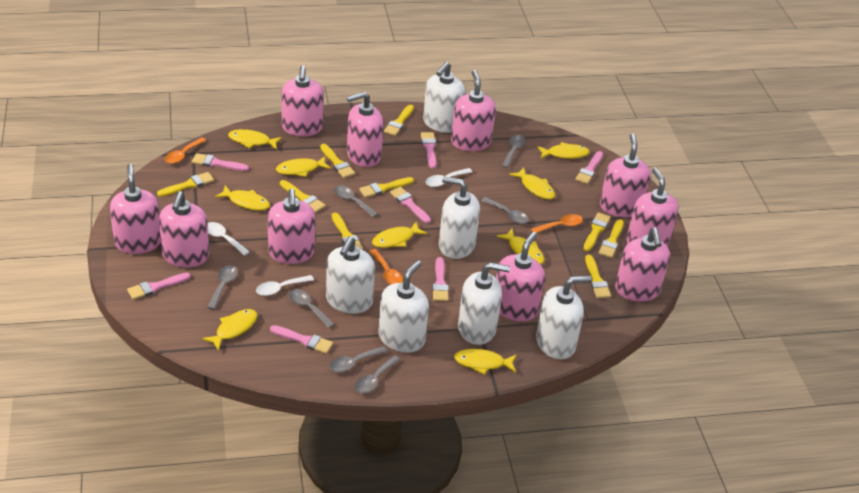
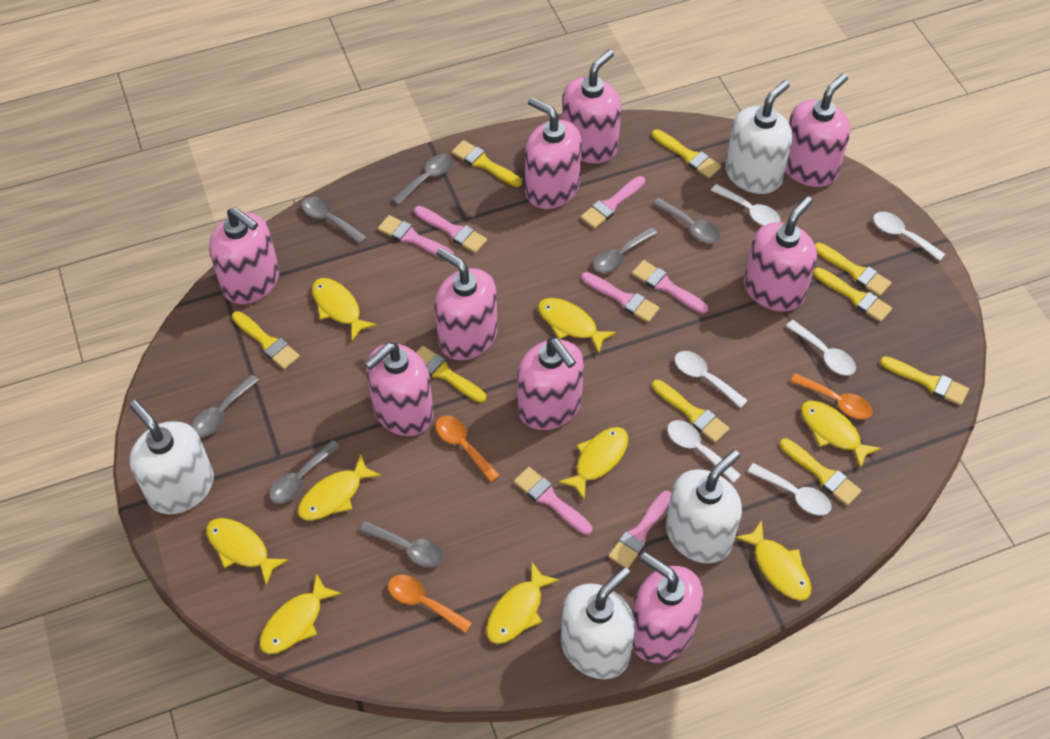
pink soap dispenser: [110,164,161,254] [159,191,209,268] [268,189,315,264] [281,65,324,136] [347,92,384,167] [451,70,496,151] [496,232,545,322] [600,134,651,218] [615,228,670,302] [626,168,678,246] = 10 -> [209,207,279,304] [364,343,434,436] [435,248,498,360] [517,338,584,430] [525,97,582,209] [562,50,621,164] [632,552,703,663] [744,196,817,312] [785,73,851,187] = 9
white soap dispenser: [326,236,375,314] [378,260,429,353] [423,62,465,133] [439,177,480,259] [458,262,510,345] [536,276,592,360] = 6 -> [129,400,214,514] [561,567,635,679] [666,450,742,563] [725,80,793,194] = 4
white spoon: [208,222,250,256] [256,275,314,296] [426,168,472,187] = 3 -> [667,420,741,483] [675,351,748,408] [711,184,780,226] [748,463,832,515] [786,320,856,375] [873,212,945,261] = 6

